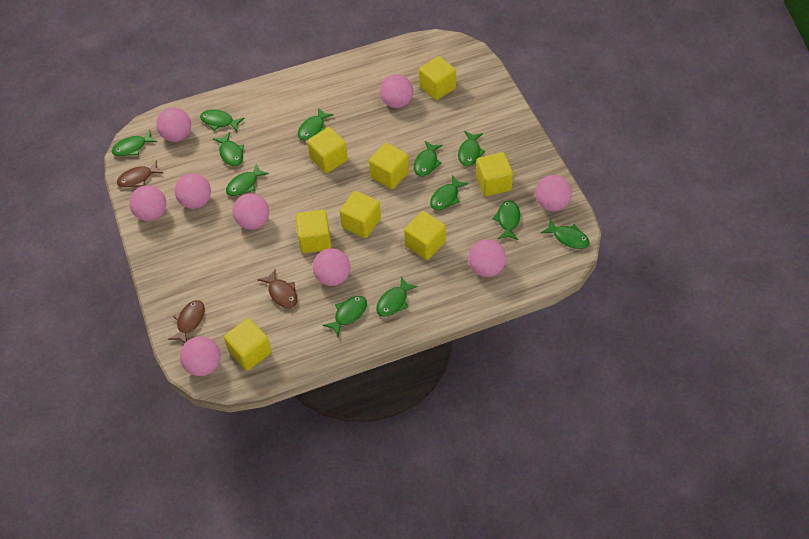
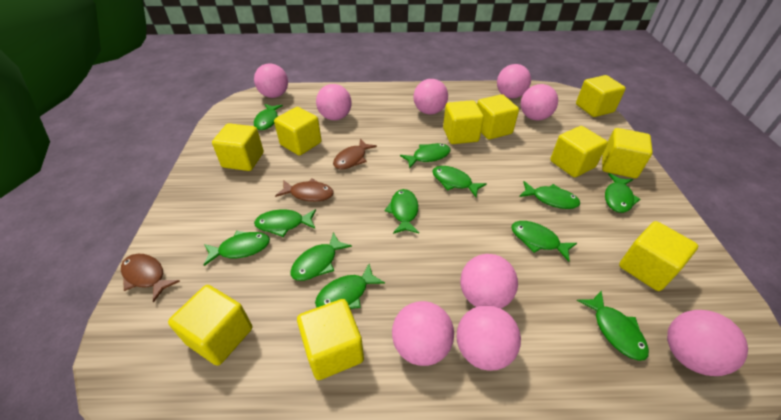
yellow cube: [224,318,272,371] [296,210,331,253] [307,127,348,173] [340,191,381,238] [369,143,409,189] [404,211,446,260] [419,56,456,100] [476,152,513,196] = 8 -> [168,285,252,366] [212,123,264,171] [274,107,321,156] [297,299,364,380] [443,100,484,144] [477,94,519,140] [550,126,608,177] [576,75,626,117] [602,128,653,178] [619,221,698,291] = 10

